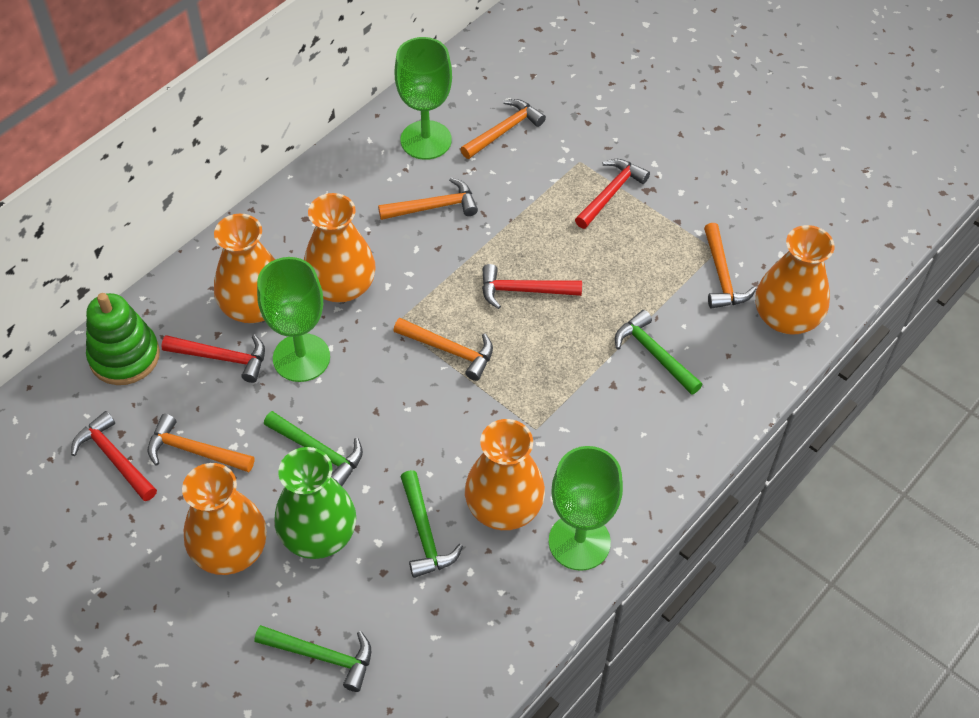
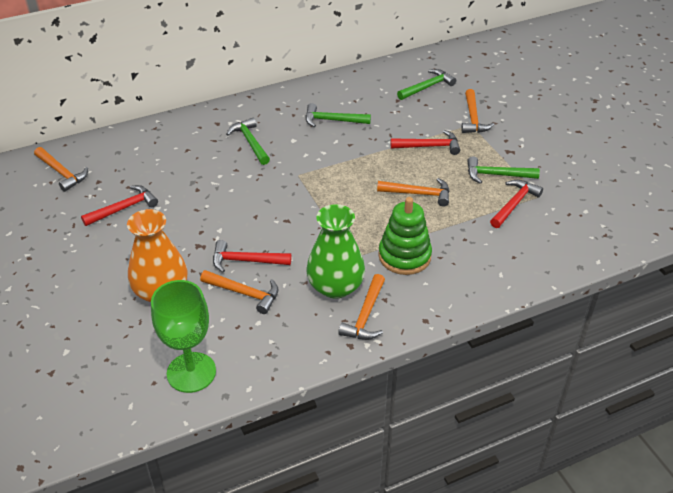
green goblet: [257,257,330,382] [395,37,452,160] [549,446,623,571] = 3 -> [151,280,216,393] = 1
orange vase: [182,463,267,575] [214,214,275,323] [304,193,376,303] [465,419,545,530] [755,225,835,335] = 5 -> [127,209,188,302] = 1

